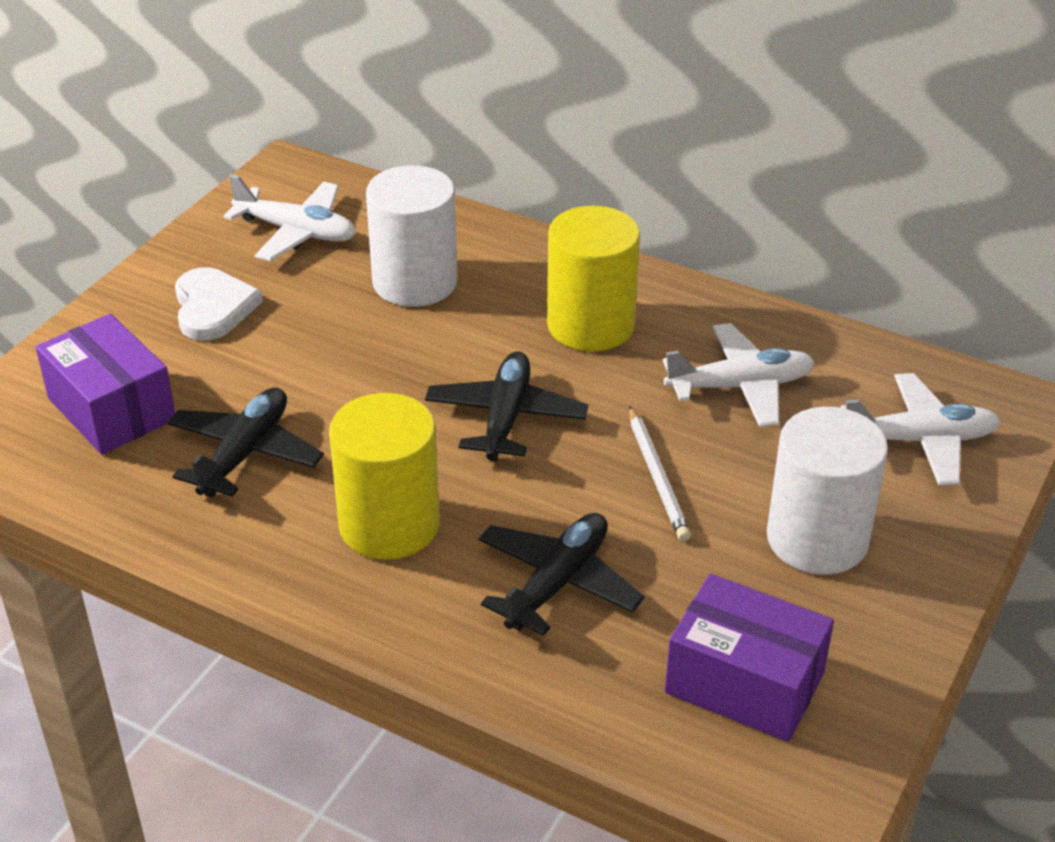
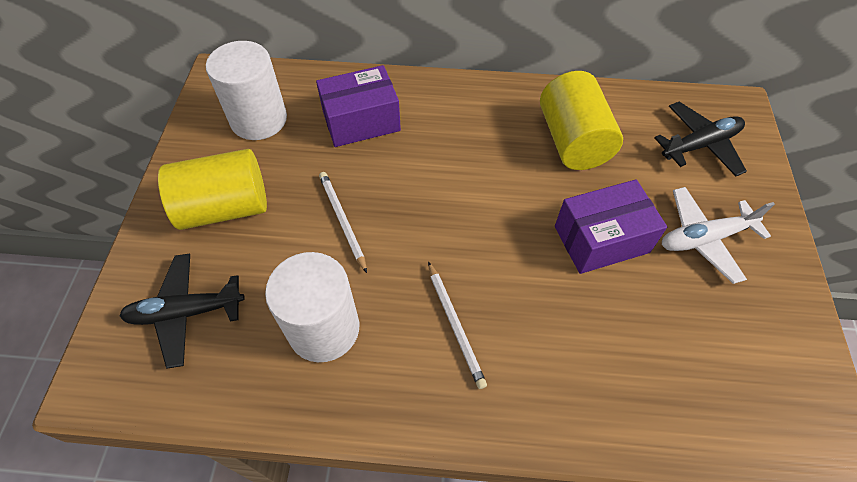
black plane: [167,387,324,497] [425,351,589,462] [478,513,644,636] = 3 -> [119,253,245,369] [654,102,747,176] = 2
white heart: [175,267,263,340] = 1 -> none = 0
white pencil: [629,406,691,541] = 1 -> [319,172,367,273] [428,261,487,389] = 2
white plane: [224,174,356,262] [663,323,815,427] [841,373,1000,486] = 3 -> [662,187,775,284] = 1

